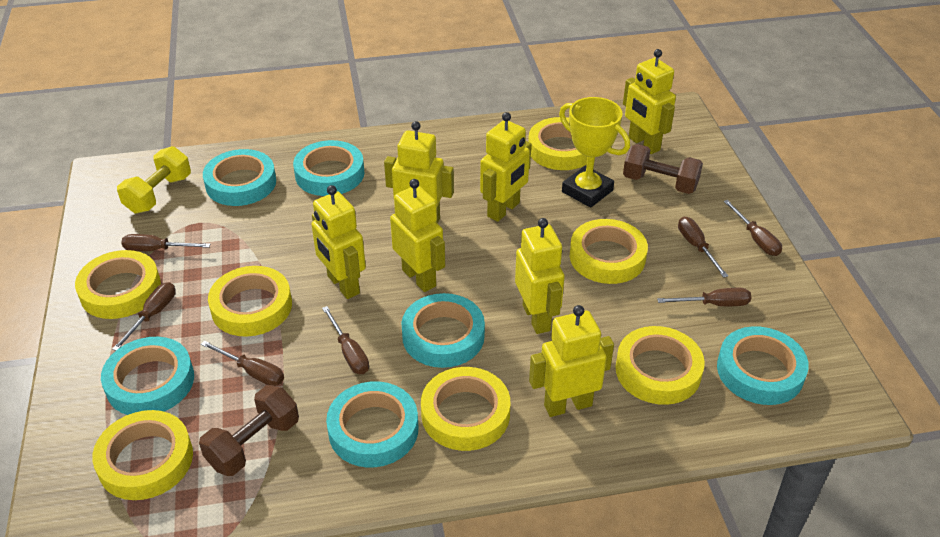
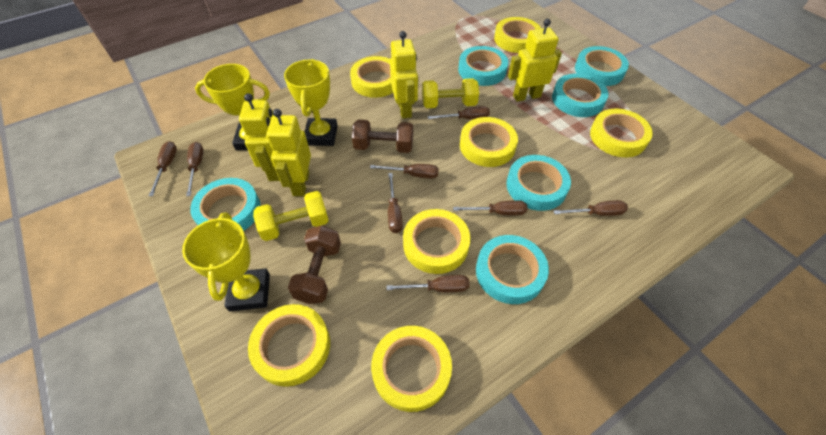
brown screwdriver: [112,282,176,351] [121,234,210,251] [201,341,284,386] [322,306,369,374] [657,288,751,306] [678,217,728,278] [724,200,782,256] = 7 -> [149,141,177,196] [186,142,203,196] [370,164,439,178] [386,275,469,292] [388,173,403,233] [428,106,490,119] [453,200,527,215] [554,200,628,216] = 8
yellow dumbbell: [117,146,191,214] = 1 -> [253,191,329,241] [422,78,479,108] = 2
yellow robot: [311,185,366,299] [384,121,454,224] [390,179,445,292] [480,112,531,222] [515,218,565,334] [529,305,614,417] [623,49,676,154] = 7 -> [239,93,280,181] [267,109,311,196] [390,31,418,119] [508,19,562,102] = 4
yellow trophy: [559,97,630,208] = 1 -> [182,212,270,311] [195,64,270,150] [284,59,338,146] = 3

